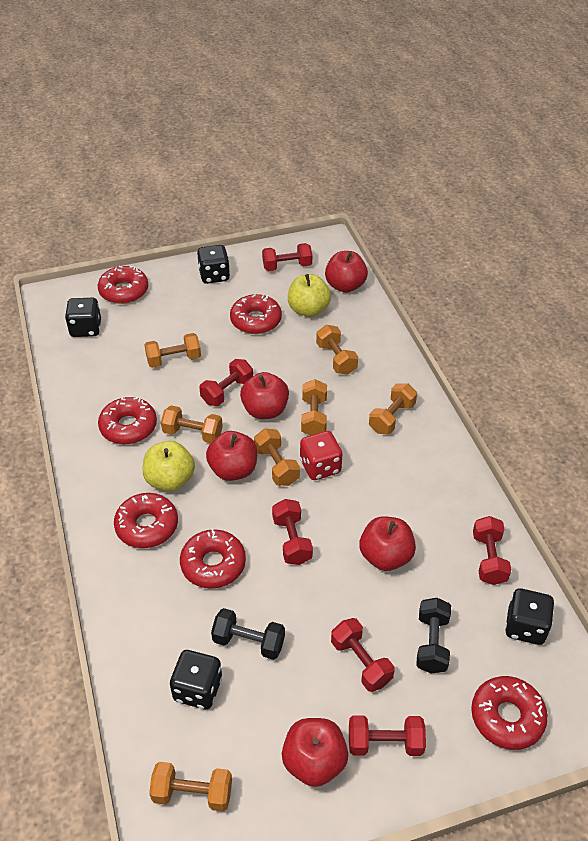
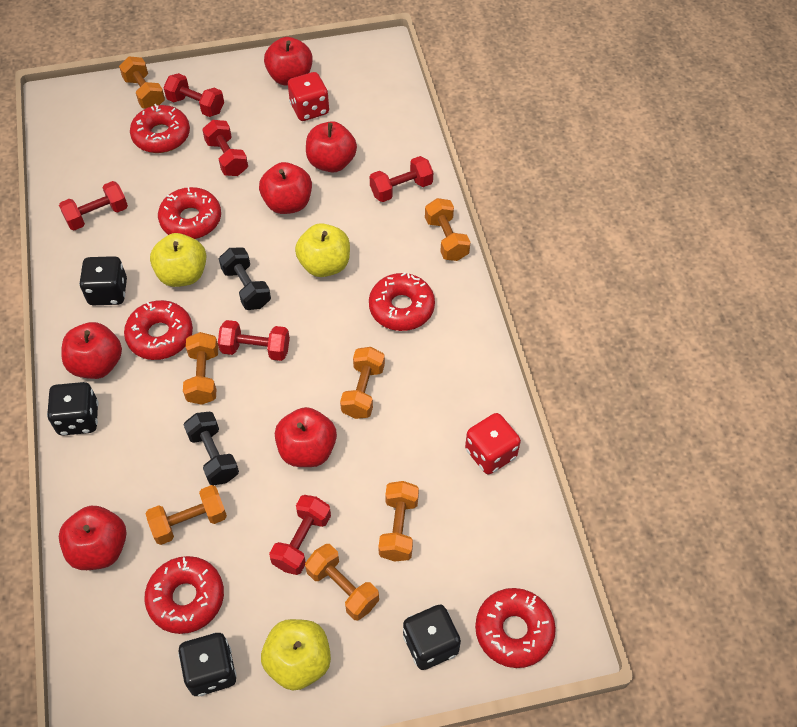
red apple: [206,431,258,481] [240,372,289,419] [282,718,348,787] [325,251,368,293] [360,516,416,571] = 5 -> [59,506,126,570] [61,322,122,379] [259,162,312,214] [264,37,313,86] [275,407,337,467] [306,121,357,172] = 6
red dice: [300,431,342,480] = 1 -> [288,72,329,121] [465,413,521,474] = 2
yellow apple: [143,441,195,491] [288,274,331,317] = 2 -> [150,233,207,287] [261,619,331,690] [295,223,350,277] = 3

